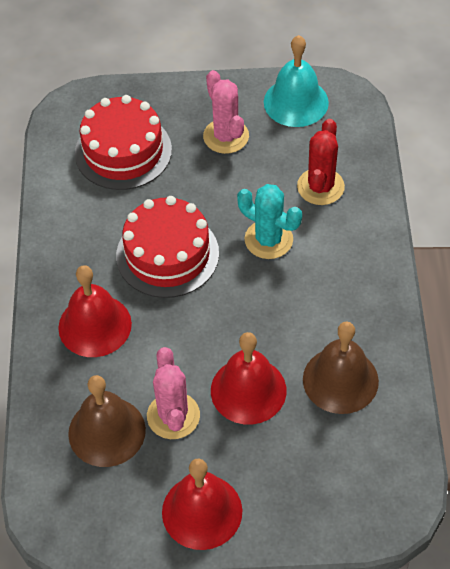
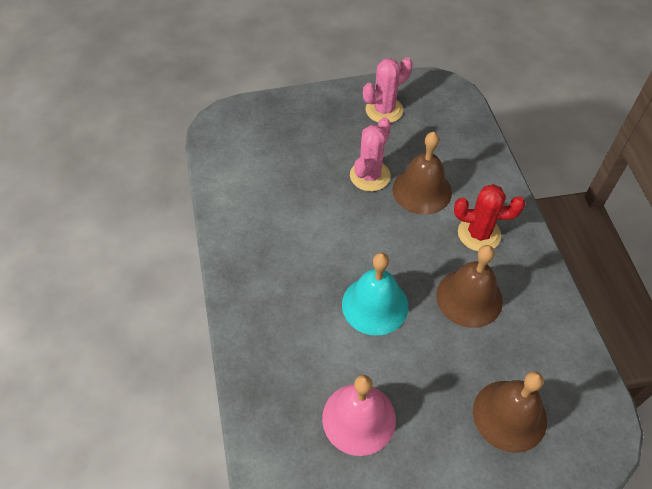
brown bell: [68,375,146,467] [303,321,379,414] = 2 -> [392,132,452,215] [436,245,503,328] [473,372,547,453] = 3
pink bell: none = 0 -> [322,375,396,456] = 1
red bell: [58,265,132,357] [162,459,242,550] [211,332,286,425] = 3 -> none = 0
red cake: [75,95,172,190] [116,196,219,298] = 2 -> none = 0
turquoise cactus: [237,184,302,259] = 1 -> none = 0

